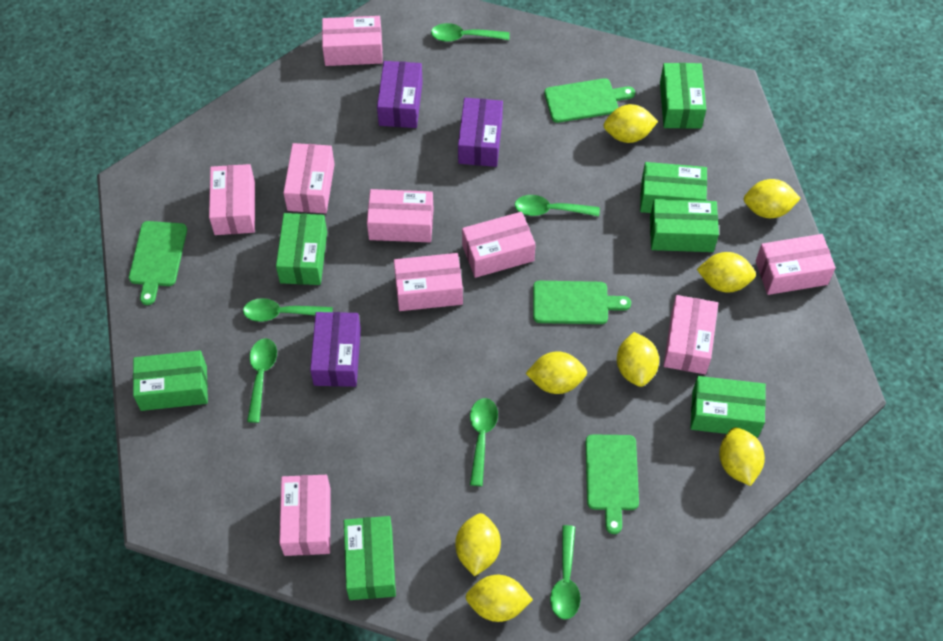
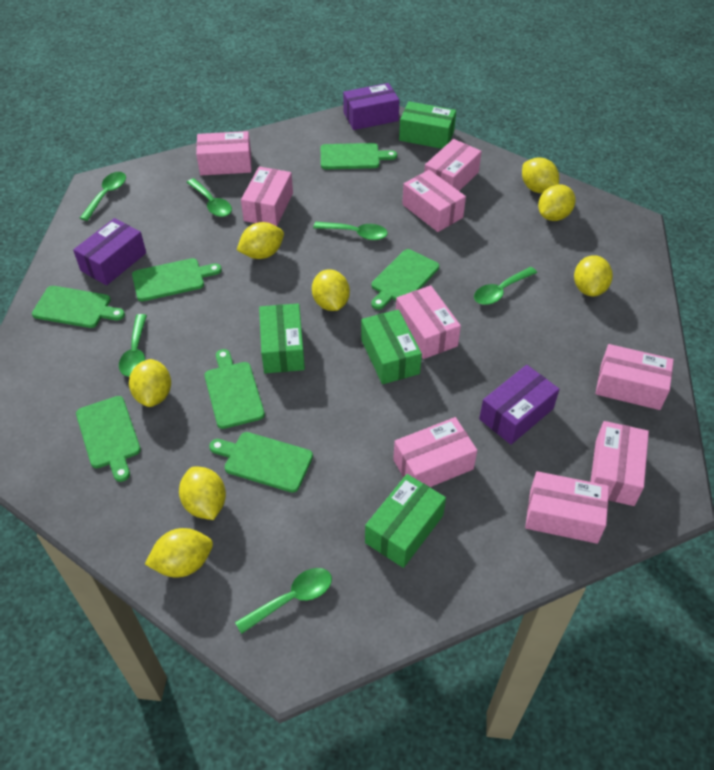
green box: [133,350,208,411] [276,213,327,285] [344,516,396,600] [640,162,707,213] [650,199,719,252] [660,63,706,129] [690,376,766,437] = 7 -> [259,303,305,373] [361,309,422,384] [365,474,446,568] [399,101,456,149] = 4
green cutting board: [129,221,187,305] [533,281,631,324] [544,78,635,123] [586,434,639,534] = 4 -> [32,286,125,328] [76,396,141,482] [132,258,222,301] [204,349,265,429] [209,432,313,493] [321,143,397,169] [371,249,439,310] = 7

